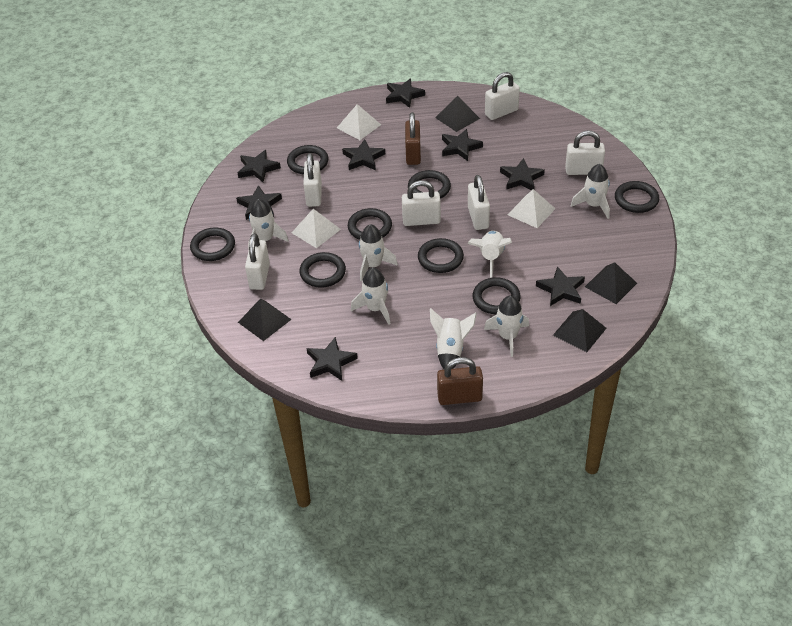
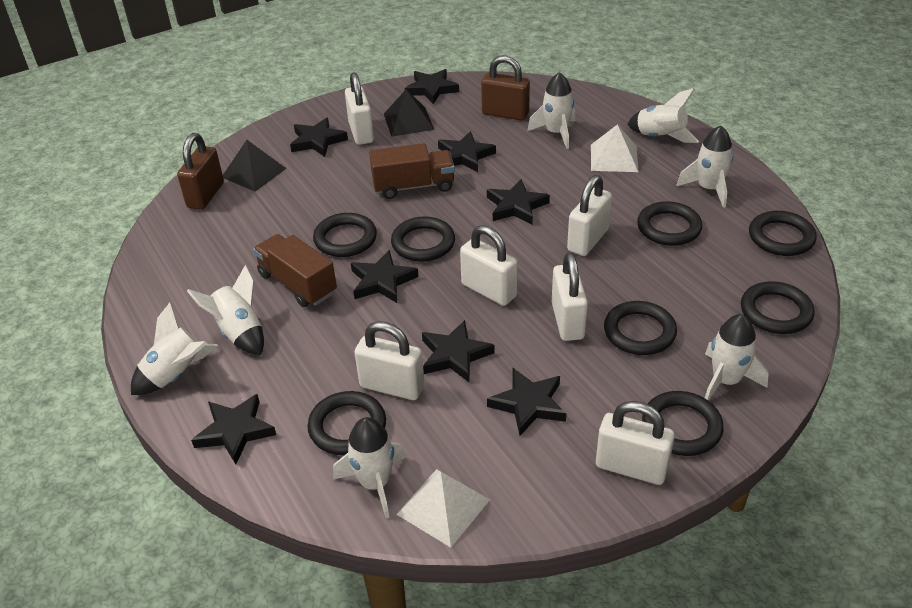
black pyramid: [238,299,292,341] [435,96,480,132] [553,309,606,352] [585,262,637,304] = 4 -> [223,140,287,191] [384,89,434,137] = 2
brown truck: none = 0 -> [253,234,337,307] [369,143,455,199] = 2
white pyramid: [292,209,341,248] [337,104,381,140] [507,189,556,228] = 3 -> [396,469,490,548] [591,124,639,172] = 2

